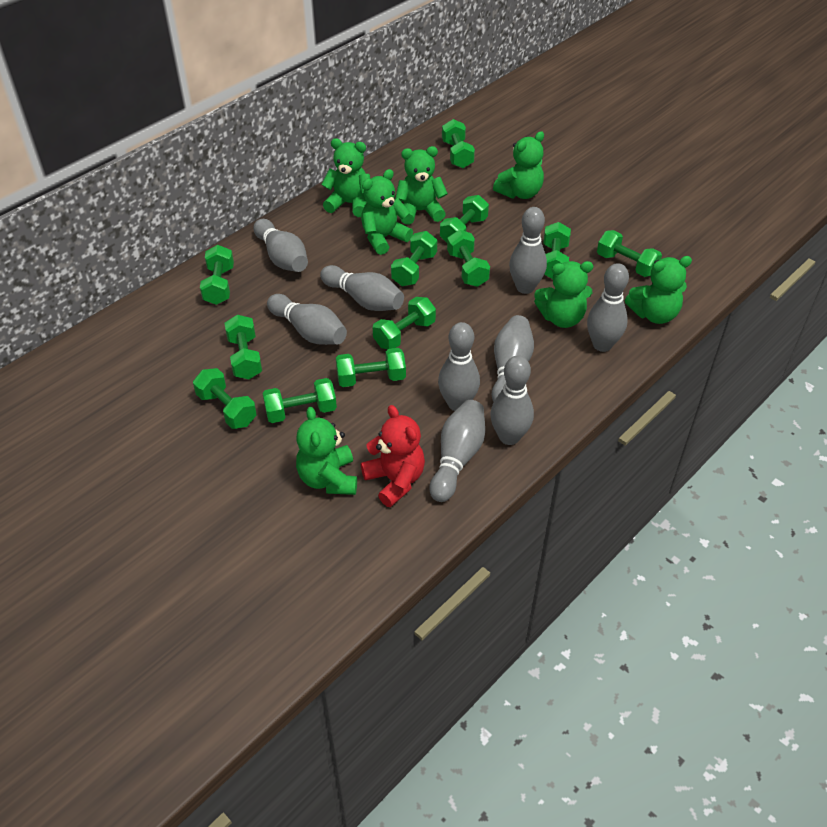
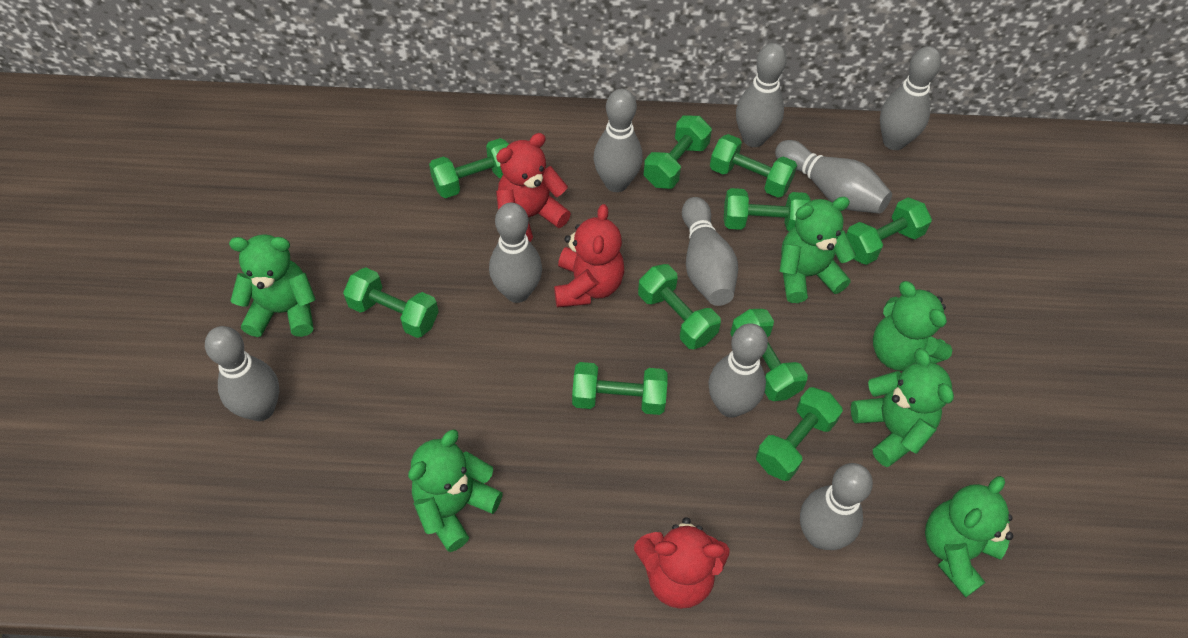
green dumbbell: [193,368,257,429] [200,245,234,305] [224,315,262,379] [263,378,337,423] [336,348,406,387] [373,297,436,349] [391,231,437,286] [440,195,489,243] [442,119,475,168] [447,230,490,287] [543,222,571,279] [597,230,662,277] = 12 -> [343,267,439,338] [429,138,509,198] [572,362,667,415] [638,264,721,349] [643,116,712,189] [710,134,797,197] [724,188,811,231] [731,309,808,401] [756,387,843,481] [846,197,932,265] = 10
green teddy bear: [296,407,357,495] [321,138,370,217] [361,169,413,255] [395,146,448,225] [493,131,544,199] [534,261,593,328] [625,256,692,324] = 7 -> [229,234,316,337] [408,430,503,552] [779,197,856,303] [851,348,954,467] [873,281,952,371] [925,476,1013,598] = 6
red teddy bear: [361,405,425,507] = 1 -> [496,133,571,242] [554,204,624,308] [634,517,730,609] = 3

